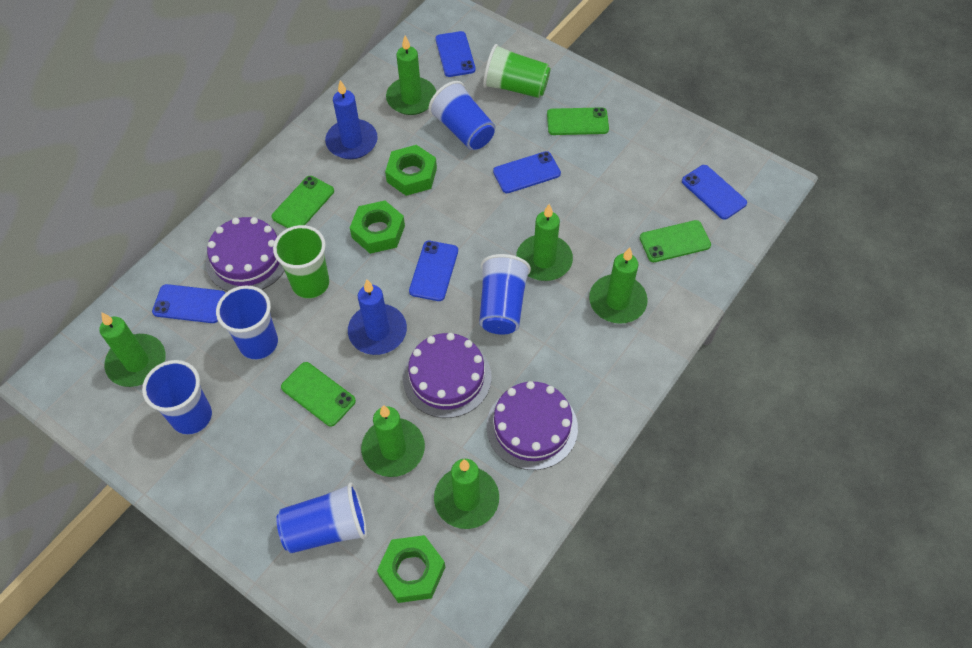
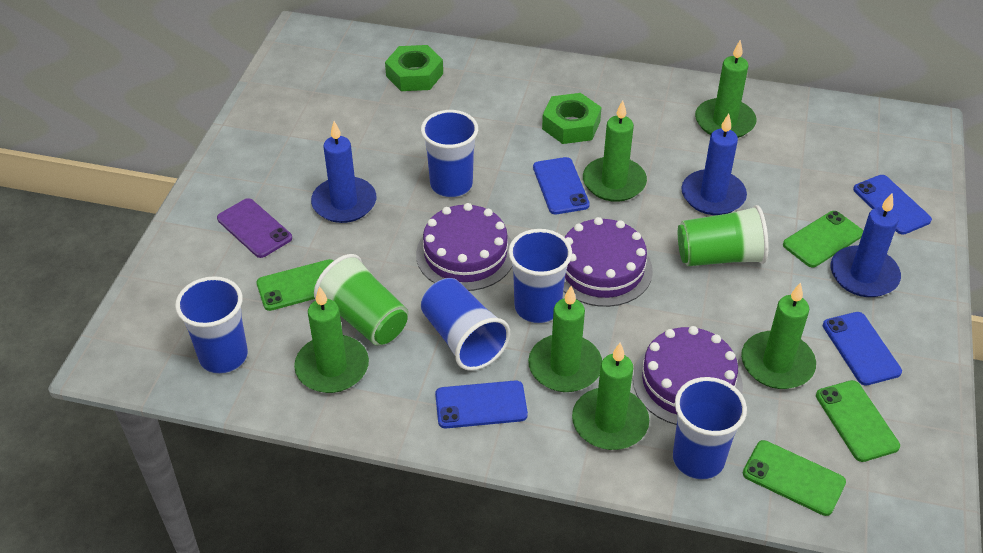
blue candle: [325,80,378,159] [348,280,407,355] = 2 -> [311,121,376,223] [681,114,747,215] [830,193,901,297] = 3
blue phone: [152,284,225,323] [409,241,458,301] [436,31,476,77] [493,151,561,193] [682,165,747,220] = 5 -> [435,380,528,428] [533,157,590,214] [823,312,902,386] [853,175,932,235] = 4
green nut: [350,200,405,254] [377,535,445,603] [385,145,437,196] = 3 -> [385,45,443,91] [542,93,602,144] = 2
purple phone: none = 0 -> [217,198,292,258] = 1

